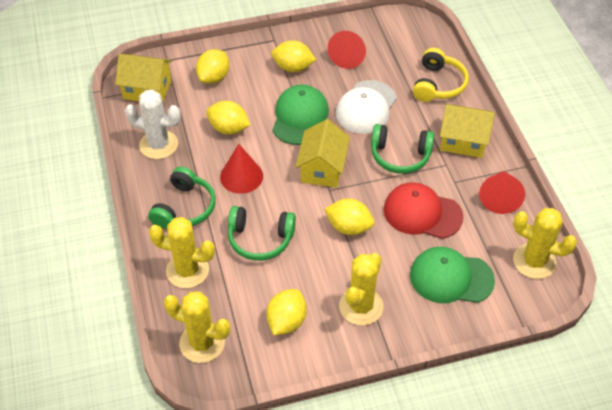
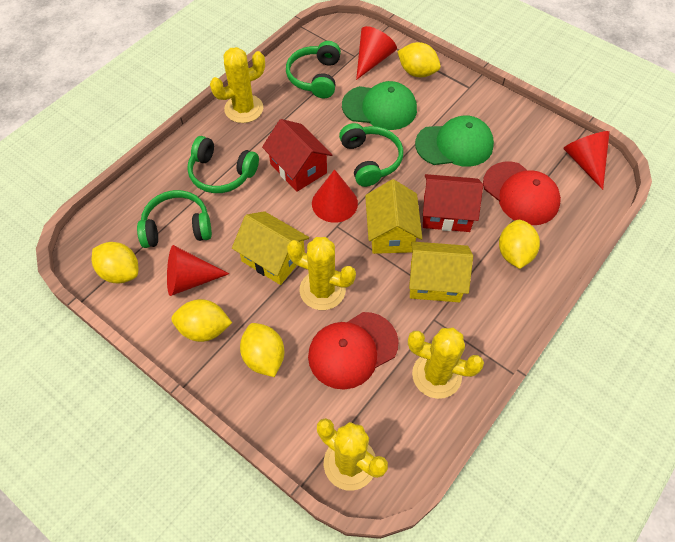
green headphones: [148,167,216,229] [228,206,296,261] [371,124,434,174] = 3 -> [137,190,212,248] [187,136,259,193] [286,41,341,98] [339,123,403,187] = 4
red cap: [384,182,464,239] = 1 -> [308,312,399,390] [483,162,561,225] = 2
red cone: [220,144,263,194] [328,31,366,69] [479,171,525,214] = 3 -> [167,245,229,296] [312,169,358,223] [356,26,397,80] [563,131,610,190] = 4
red house: none = 0 -> [262,119,332,192] [423,174,483,232] = 2
white cactus: [125,89,181,159] = 1 -> none = 0
white cap: [336,80,397,134] = 1 -> none = 0
yellow headphones: [413,48,469,102] = 1 -> none = 0

